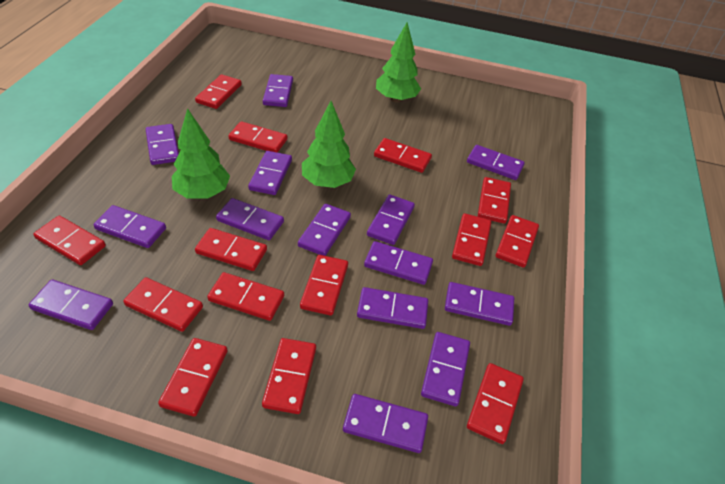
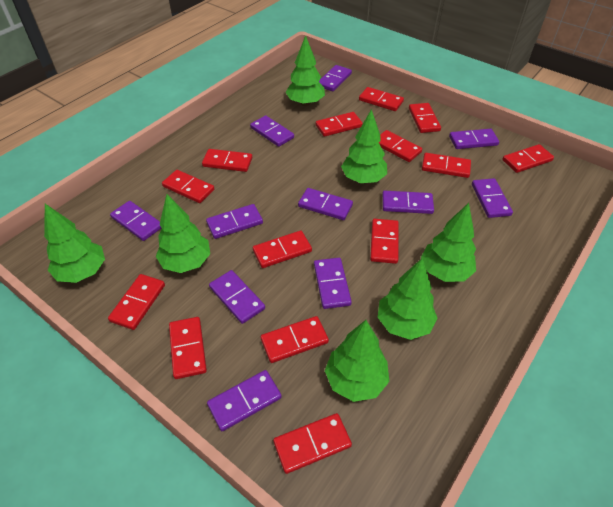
green tree: [172,108,230,199] [302,101,356,188] [376,22,421,103] = 3 -> [44,204,105,283] [156,194,210,273] [285,35,325,106] [325,320,389,402] [341,109,387,183] [378,258,437,340] [421,203,476,282] = 7
purple domino: [29,280,113,330] [93,205,166,248] [146,124,179,165] [216,198,284,240] [248,151,292,195] [263,74,293,107] [298,204,351,256] [343,394,428,453] [357,287,428,329] [364,241,433,285] [367,195,415,245] [421,332,470,406] [445,282,514,326] [467,145,525,180] = 14 -> [110,201,161,241] [206,204,263,239] [207,370,282,431] [209,270,265,324] [250,116,294,147] [298,188,353,220] [314,258,352,309] [319,65,352,91] [382,191,434,214] [449,129,499,149] [472,178,513,218] = 11

